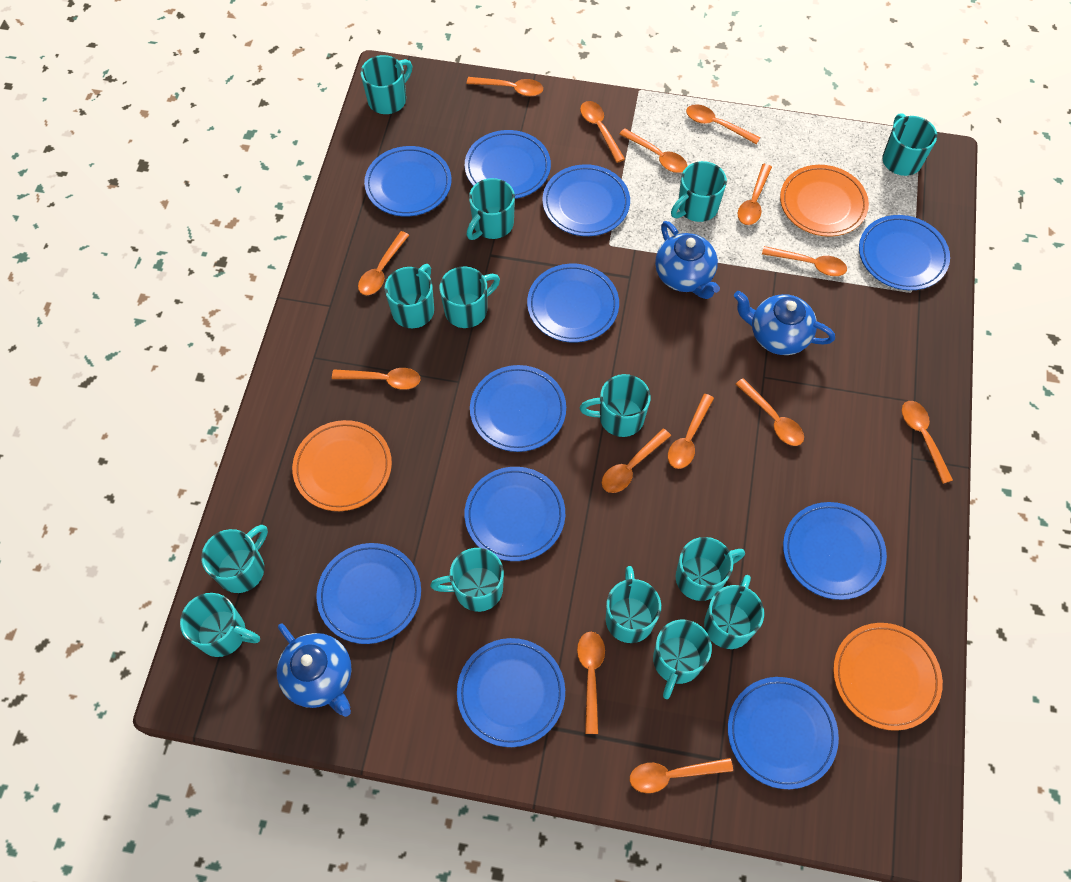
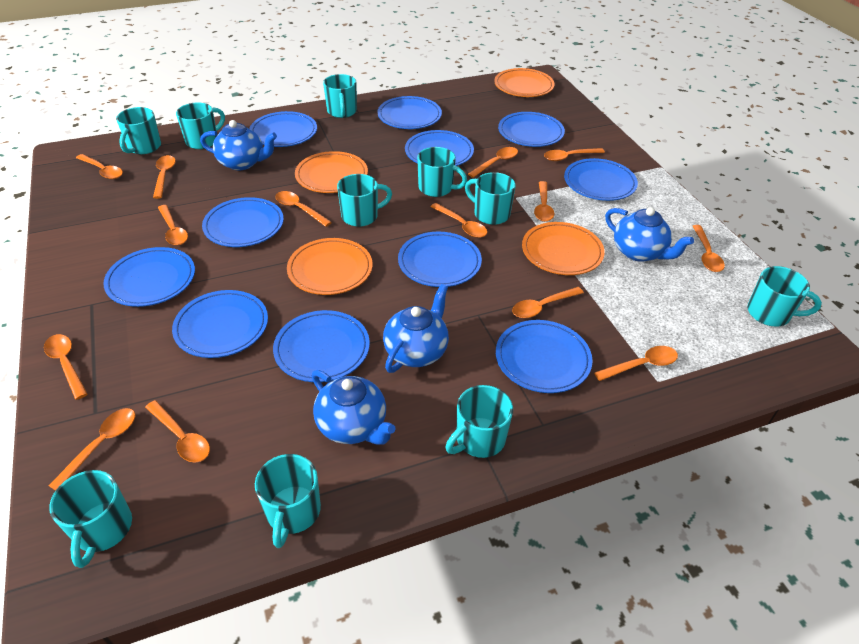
blue teapot: [277,624,352,717] [655,221,720,299] [734,291,835,355] = 3 -> [200,120,277,170] [312,370,395,444] [383,284,449,373] [605,207,694,262] = 4
orange plate: [292,420,392,511] [780,165,869,237] [833,623,943,731] = 3 -> [287,238,373,295] [295,151,368,193] [494,68,555,97] [522,222,605,275] = 4
turquoise mug: [180,593,260,657] [201,525,268,593] [361,55,412,114] [384,264,434,328] [430,548,504,612] [439,267,500,328] [466,178,515,240] [580,374,651,437] [606,566,661,643] [653,620,712,699] [671,161,727,222] [676,537,745,601] [704,575,764,649] [882,113,937,176] = 14 -> [49,470,132,568] [116,107,161,154] [176,103,225,149] [255,454,321,548] [323,74,357,118] [337,174,392,227] [417,147,467,197] [445,385,513,458] [465,172,516,225] [747,266,822,326] = 10

